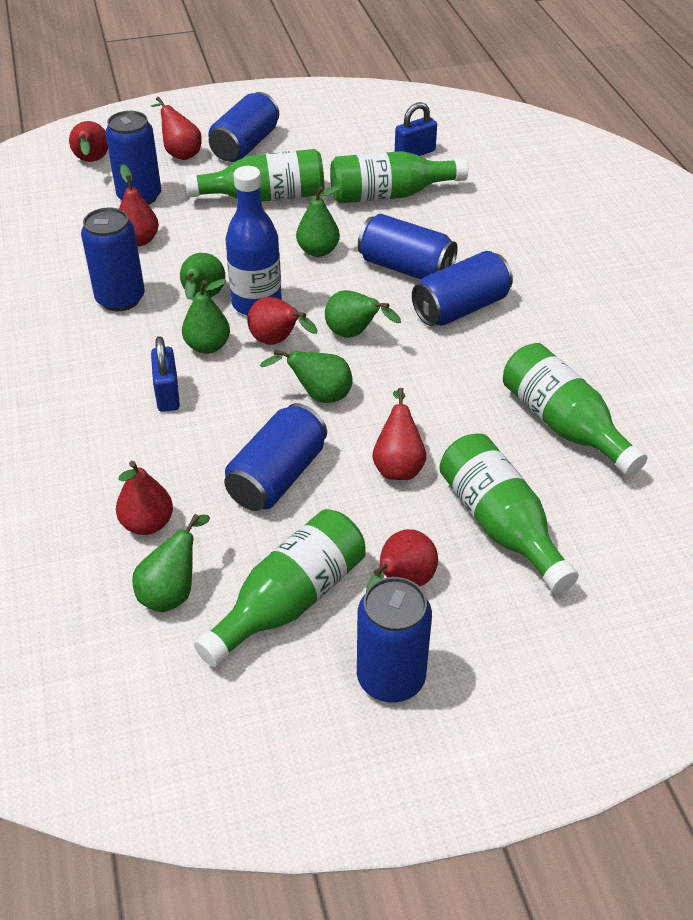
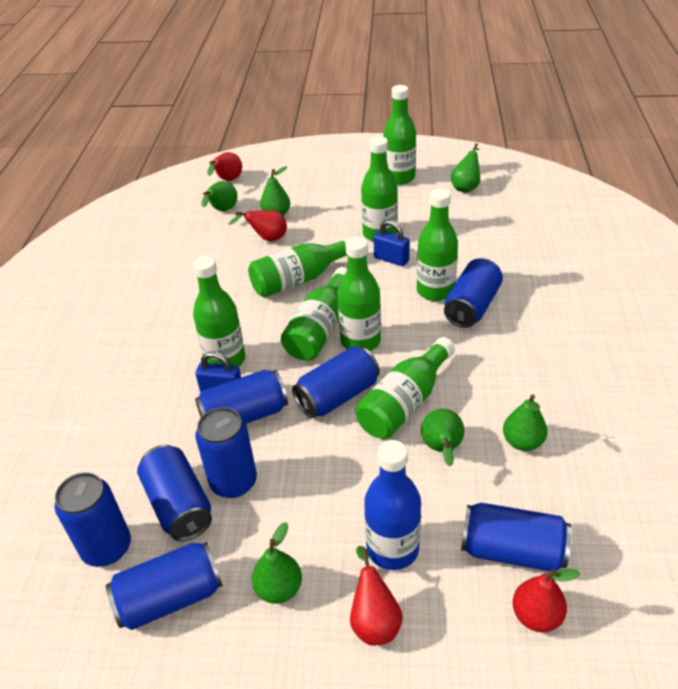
blue can: [81,208,145,311] [105,111,161,205] [208,92,279,162] [224,403,327,511] [357,577,432,703] [358,214,458,280] [412,251,513,326] = 7 -> [54,472,131,567] [106,542,223,630] [137,445,212,541] [195,370,288,424] [195,407,257,498] [292,346,380,419] [444,258,503,328] [461,503,572,571] = 8
green bottle: [185,149,324,202] [194,509,366,667] [330,151,468,203] [439,433,579,594] [503,343,647,477] = 5 -> [193,256,245,367] [248,237,351,297] [281,267,347,361] [337,237,381,351] [355,337,455,439] [361,136,398,242] [383,85,416,185] [417,188,458,301] = 8
red pear: [69,121,108,162] [116,461,173,535] [119,164,159,246] [151,97,202,160] [247,297,318,345] [366,529,438,591] [372,388,426,480] = 7 -> [207,152,242,181] [228,210,287,241] [350,546,403,645] [513,569,580,632] = 4

